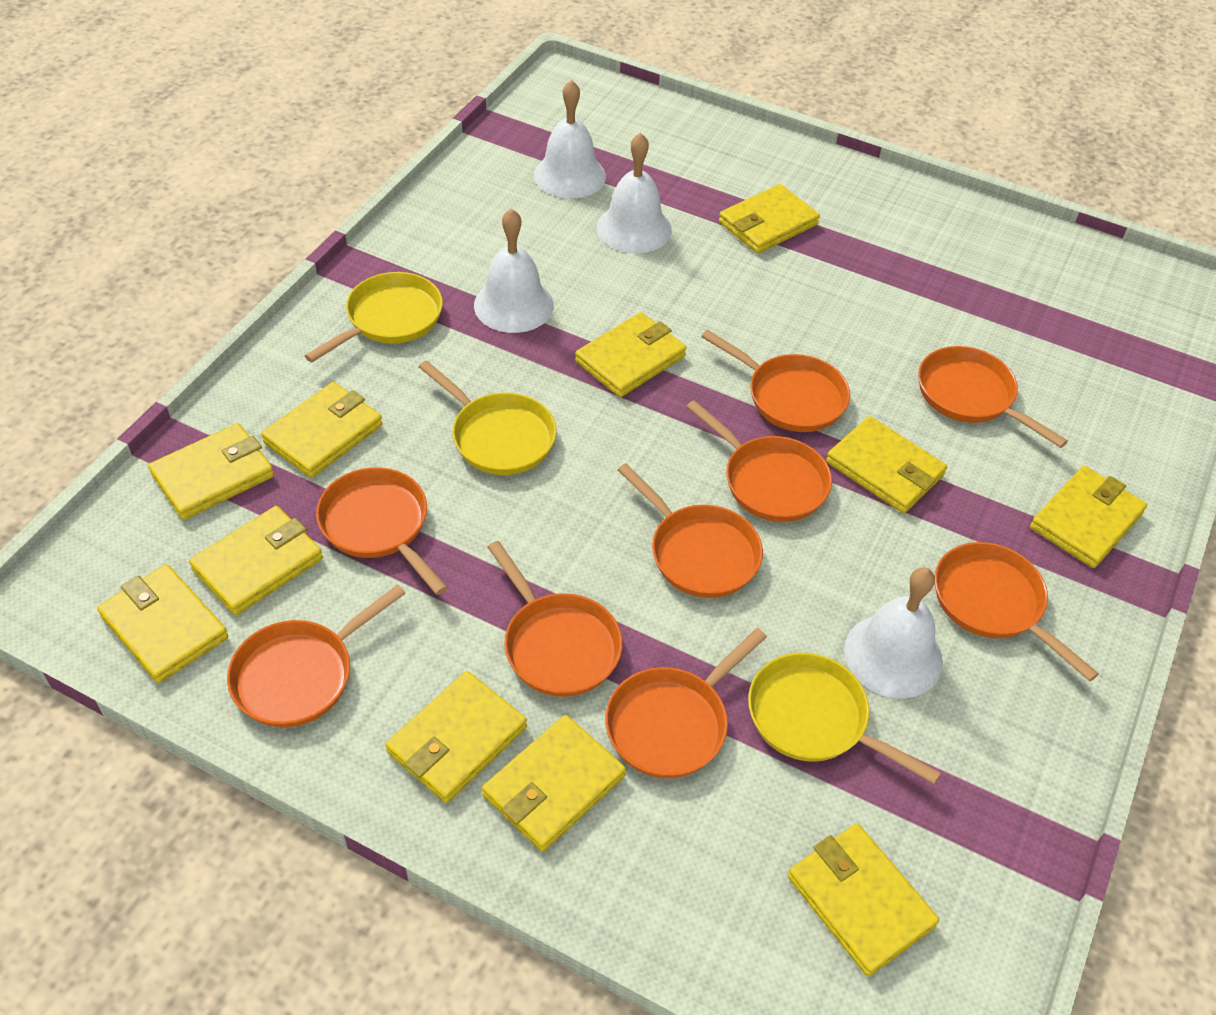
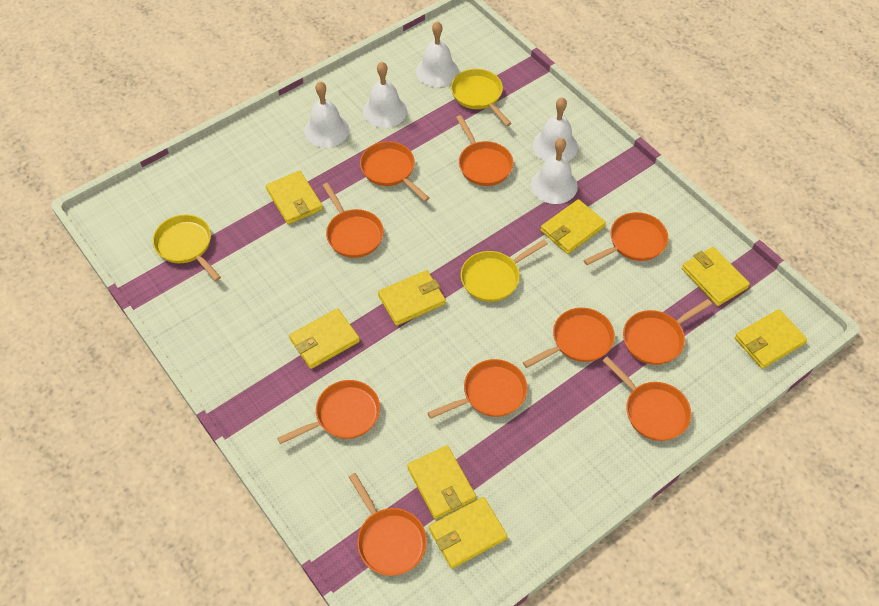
orange pan: [227,585,406,727] [316,467,448,595] [488,541,623,697] [605,628,767,778] [618,463,763,598] [686,400,832,522] [701,330,850,432] [918,346,1068,448] [935,542,1099,681] = 9 -> [277,380,380,444] [322,183,384,258] [349,473,427,576] [360,141,429,201] [427,359,528,419] [456,115,513,186] [523,308,615,368] [584,212,668,265] [602,356,691,441] [623,299,712,365] = 10
white bell: [474,209,554,333] [534,80,606,198] [597,133,672,253] [844,567,943,698] = 4 -> [304,82,349,148] [363,62,407,128] [416,21,459,87] [531,138,578,204] [532,97,578,161] = 5
yellow wallet: [97,564,228,683] [148,423,274,520] [189,506,323,615] [261,382,382,478] [385,671,527,803] [482,715,626,852] [575,312,686,397] [719,184,820,254] [788,824,939,976] [826,416,947,513] [1030,466,1147,568] = 11 -> [266,171,323,225] [289,308,360,369] [378,270,446,326] [407,446,476,519] [429,497,507,569] [541,199,606,254] [682,247,750,306] [735,309,807,369] = 8

